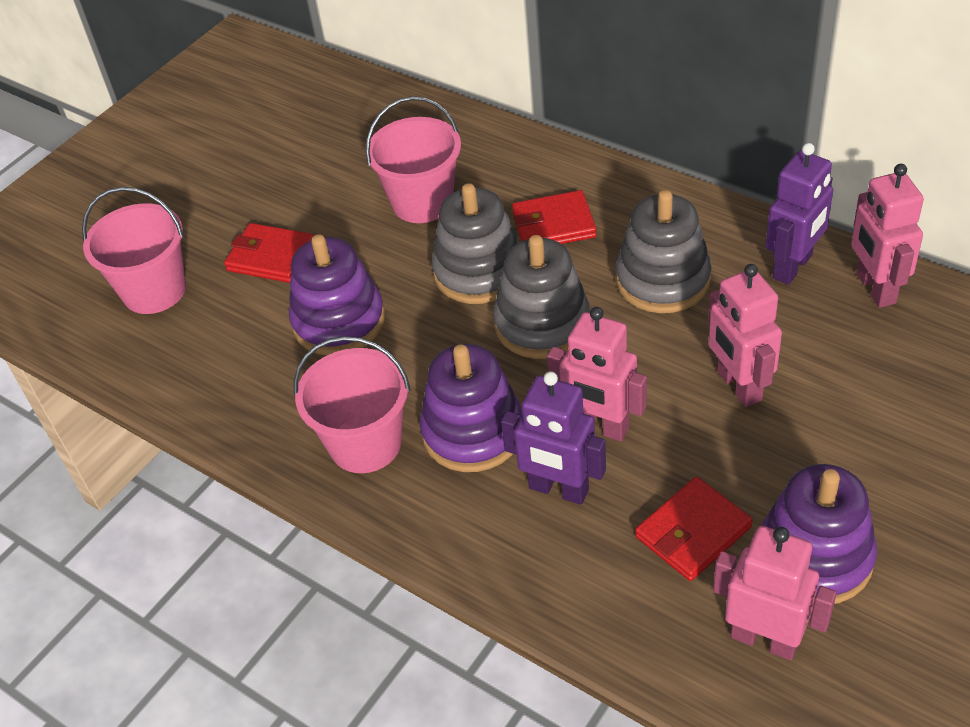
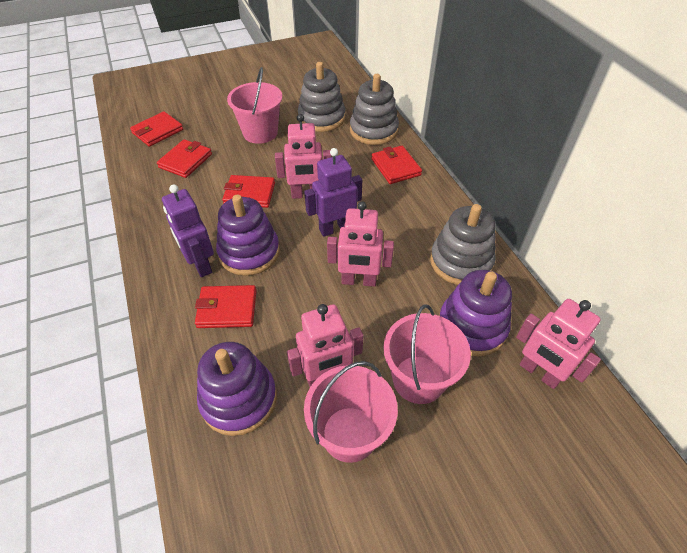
red wallet: [224,223,314,283] [512,190,597,244] [635,477,753,581] = 3 -> [130,111,183,147] [157,139,212,178] [195,285,257,328] [222,175,275,208] [371,146,422,184] = 5

